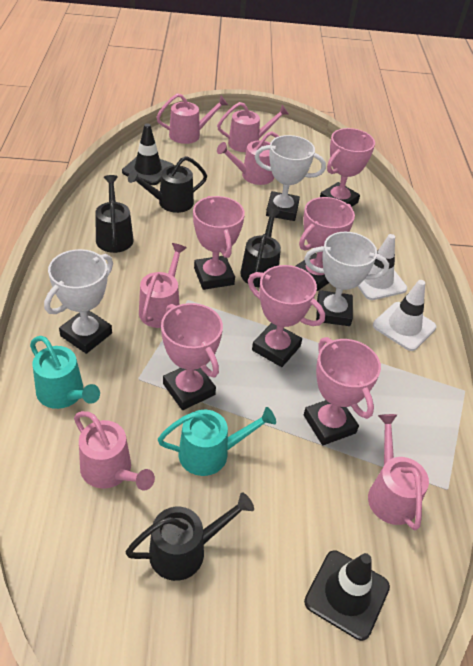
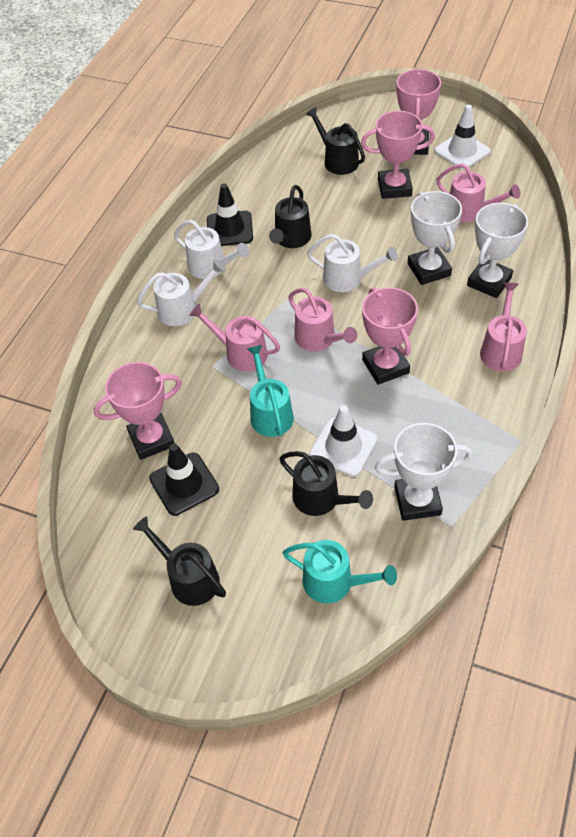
pink trophy: [161,303,223,410] [193,196,245,290] [248,265,325,367] [295,197,355,291] [304,337,381,445] [320,128,375,206] = 6 -> [94,362,182,460] [361,111,435,199] [362,287,418,385] [396,69,441,155] = 4
pink watering can: [74,411,155,490] [139,243,187,328] [156,93,228,144] [217,102,289,152] [217,131,279,185] [368,414,429,530] = 6 -> [189,304,280,371] [288,288,357,352] [436,163,520,222] [480,282,527,372] = 4
white watering can: none = 0 -> [137,260,225,326] [174,220,249,279] [307,234,398,292] = 3

